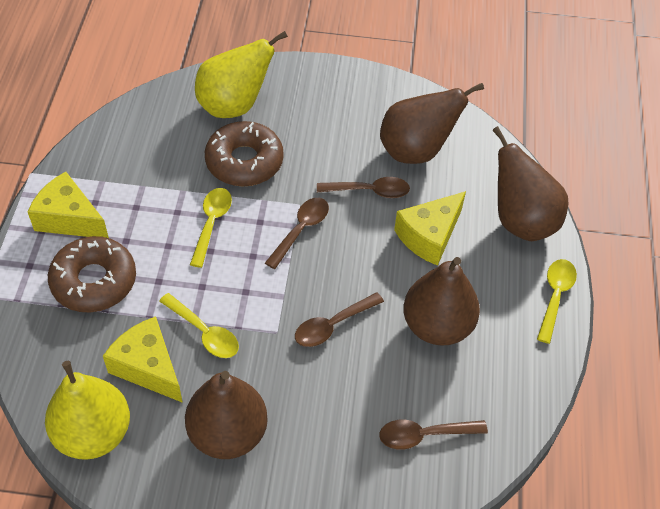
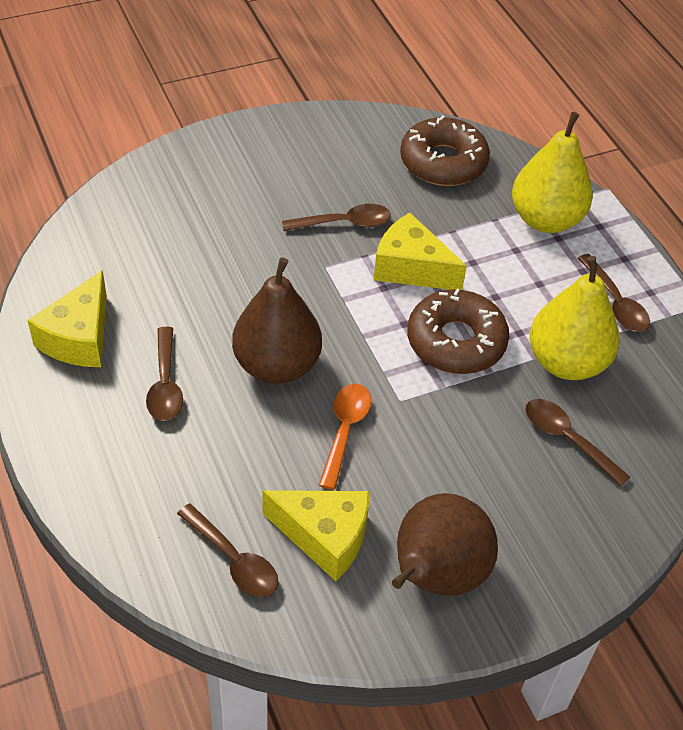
brown pear: [185,371,268,459] [380,83,484,164] [403,257,480,345] [492,126,568,241] = 4 -> [232,258,322,384] [392,493,498,596] = 2
brown spoon: [265,198,329,269] [295,292,384,347] [317,177,410,198] [379,420,488,450] = 4 -> [146,327,183,421] [177,503,279,597] [282,204,391,231] [525,399,630,487] [578,254,650,332] = 5
orange spoon: none = 0 -> [319,384,371,490] = 1
yellow spoon: [159,293,239,358] [190,188,232,268] [537,259,577,344] = 3 -> none = 0

